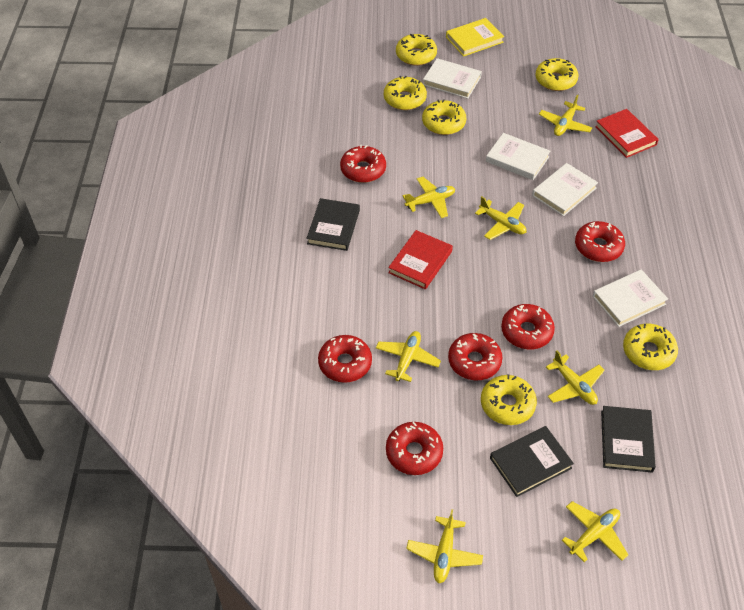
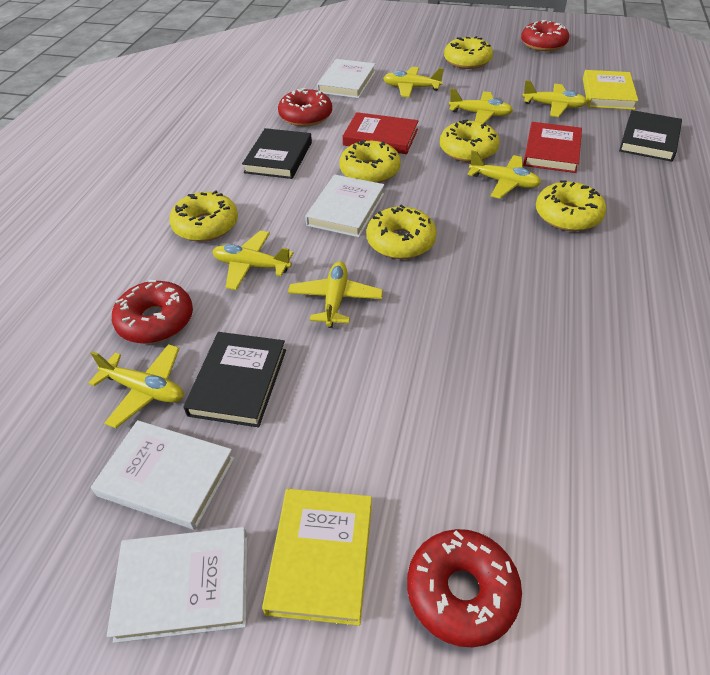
red donut: [318,335,372,383] [340,145,386,183] [386,422,443,475] [448,333,503,380] [501,304,555,349] [575,221,625,262] = 6 -> [112,280,193,344] [278,88,332,127] [407,529,522,647] [521,20,569,51] = 4
yellow book: [446,18,504,57] = 1 -> [262,489,372,626] [583,70,638,110] = 2

